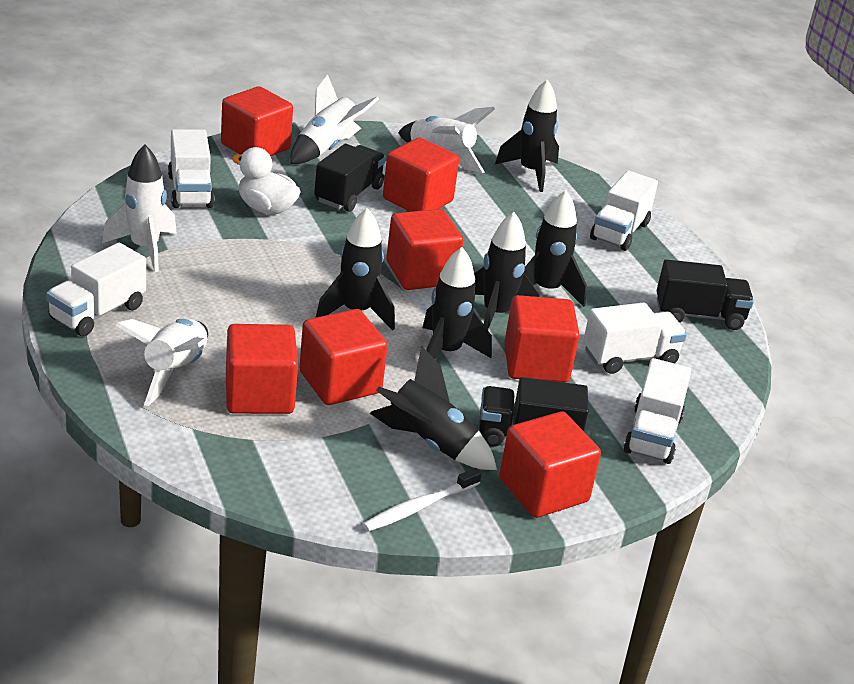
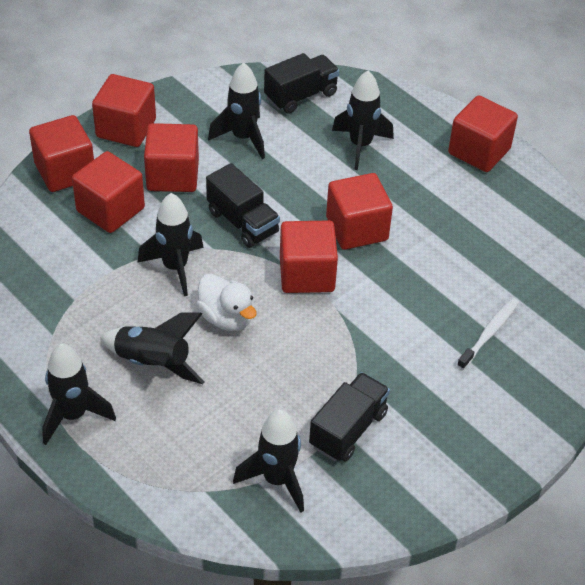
white rocket: [102,145,177,272] [115,319,208,406] [290,74,379,164] [398,107,495,173] = 4 -> none = 0
white truck: [46,243,146,336] [168,129,215,208] [583,303,687,374] [590,171,658,251] [624,358,691,464] = 5 -> none = 0

